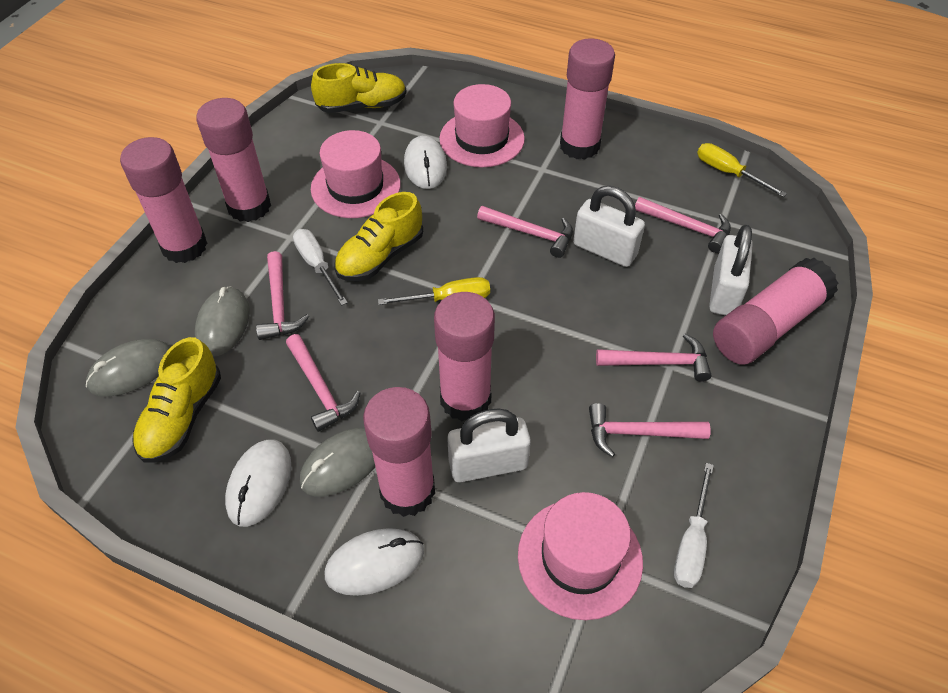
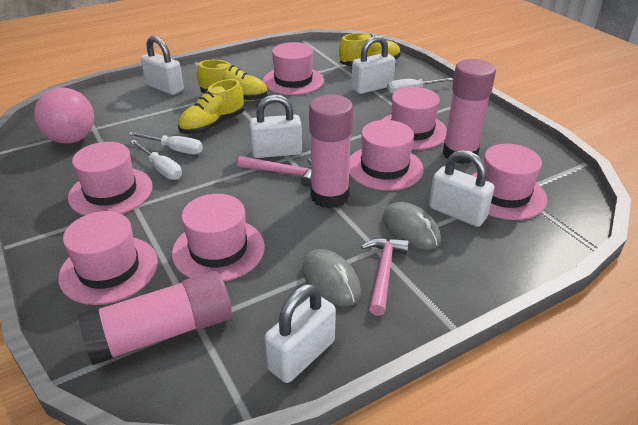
grey mouse: [86,339,171,397] [195,286,250,356] [300,428,375,497] = 3 -> [302,249,361,306] [382,202,441,250] = 2
pink ball: none = 0 -> [34,88,94,144] = 1
pink glue stick: [120,137,208,263] [196,98,271,222] [363,387,435,517] [434,292,495,422] [560,39,615,159] [713,258,838,365] = 6 -> [78,271,232,365] [309,95,353,209] [443,59,496,164] = 3
pink hammer: [256,251,309,340] [286,334,361,432] [477,206,573,258] [589,403,711,457] [596,334,712,382] [635,197,731,253] = 6 -> [238,156,311,187] [361,238,409,316] = 2
pink hat: [311,130,401,218] [439,84,525,167] [518,492,643,620] = 3 -> [58,211,158,305] [68,142,153,216] [172,194,265,282] [263,42,324,95] [349,120,424,190] [382,87,447,150] [472,144,547,220] = 7
white mouse: [225,439,291,527] [325,528,424,596] [404,136,447,189] = 3 -> none = 0
white padlock: [447,409,531,483] [573,186,645,267] [709,225,753,316] = 3 -> [141,36,184,95] [250,94,302,158] [265,283,336,383] [352,36,395,94] [429,150,494,227] = 5
white screwdriver: [293,229,348,306] [674,463,714,588] = 2 -> [128,132,203,154] [130,140,182,180] [387,78,453,94] = 3
yellow screwdriver: [378,277,490,305] [697,143,787,197] = 2 -> none = 0

